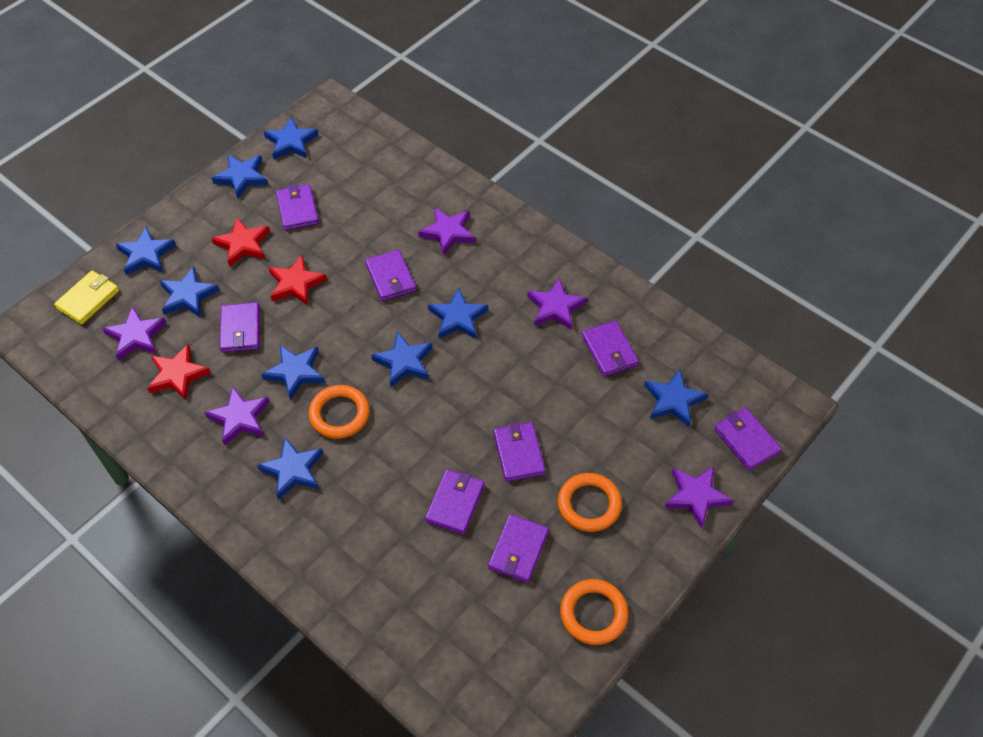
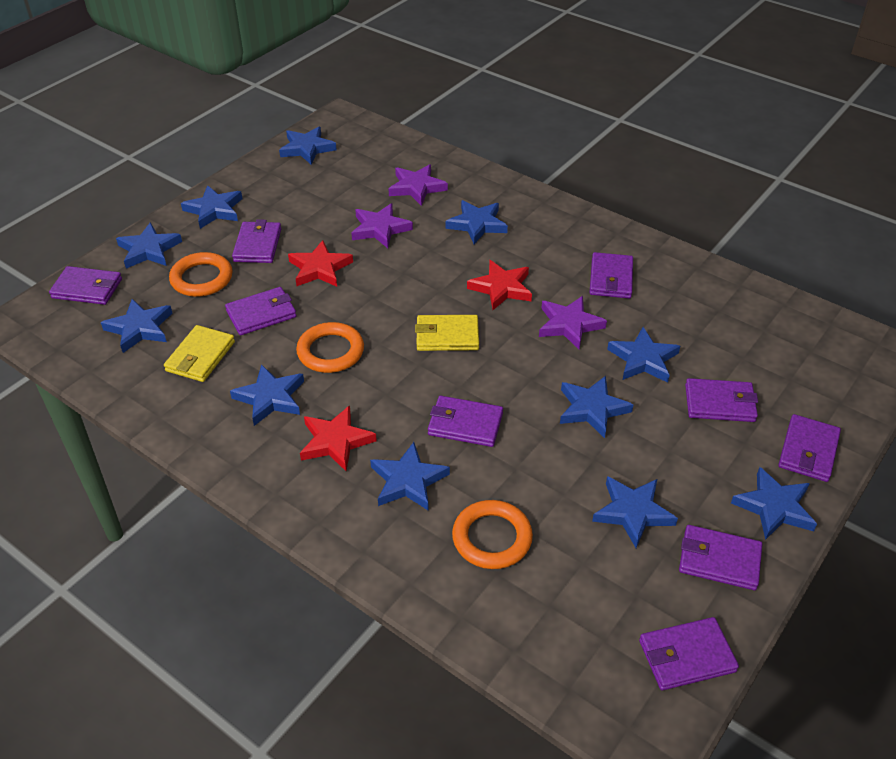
blue star: [115,227,176,275] [160,266,220,318] [212,155,268,199] [257,437,323,500] [261,345,325,400] [264,117,318,160] [371,331,432,387] [428,288,488,339] [644,369,708,427] = 9 -> [101,299,172,353] [116,222,182,268] [181,185,243,229] [230,364,304,426] [279,127,337,165] [370,442,450,511] [446,200,508,244] [560,376,634,438] [592,476,678,548] [607,327,680,383] [731,467,817,540] = 11
purple star: [103,306,166,361] [204,387,270,446] [418,208,475,256] [527,278,587,330] [665,466,733,528] = 5 -> [351,203,413,248] [389,164,448,206] [539,296,607,349] = 3
purple wallet: [220,302,260,352] [276,184,319,231] [365,250,416,301] [425,469,484,535] [488,514,549,583] [494,422,545,482] [582,321,639,377] [714,408,782,471] = 8 -> [49,266,122,305] [225,287,297,335] [232,219,281,263] [428,396,503,447] [589,252,633,299] [639,617,739,690] [679,525,762,590] [685,378,758,422] [778,414,841,482] = 9
yellow wallet: [54,270,119,325] = 1 -> [164,325,235,382] [415,315,479,351] = 2

